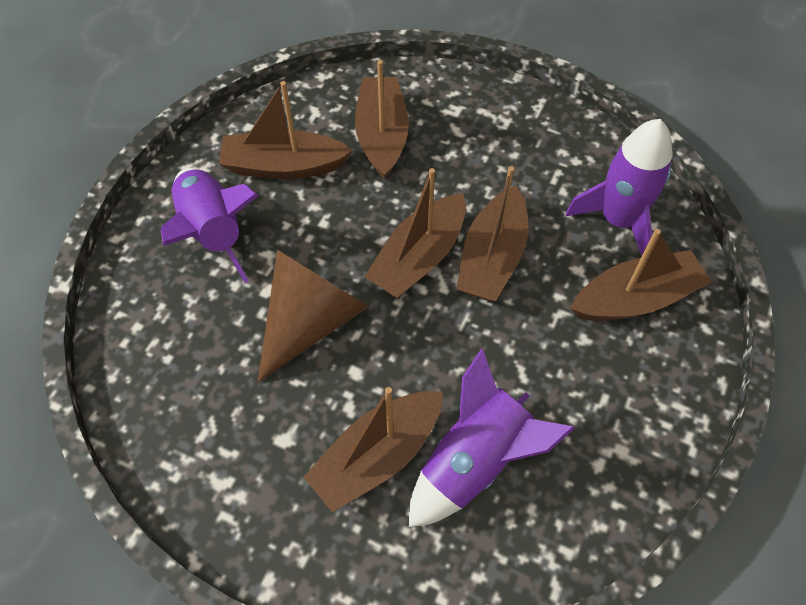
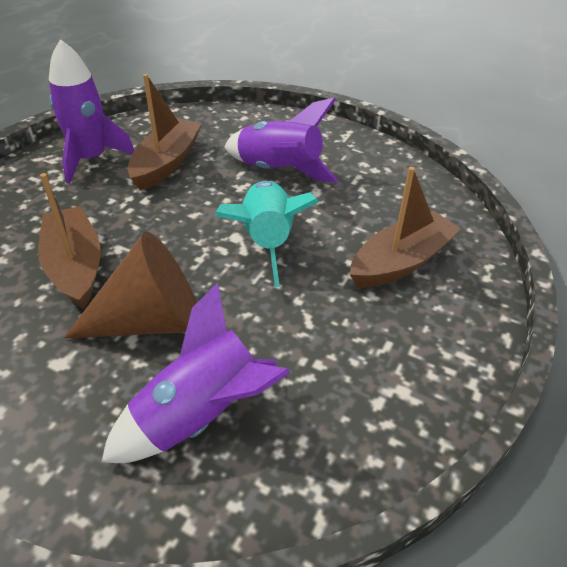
brown boat: [219,81,353,179] [303,387,443,512] [355,60,409,180] [364,168,466,298] [456,166,528,301] [571,229,712,321] = 6 -> [38,173,101,309] [128,74,202,191] [350,167,461,288] = 3
turquoise rocket: none = 0 -> [214,181,319,288] = 1

